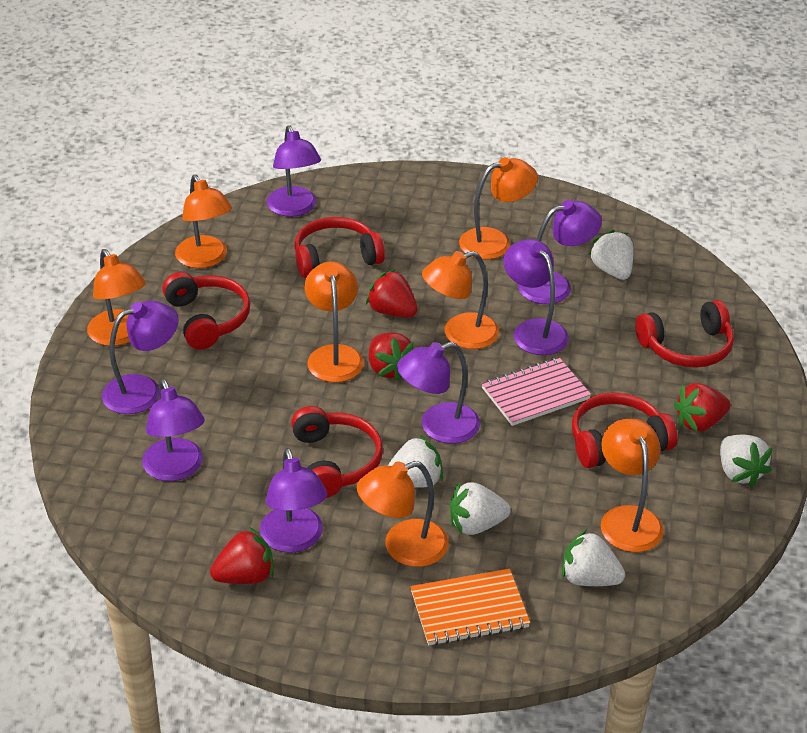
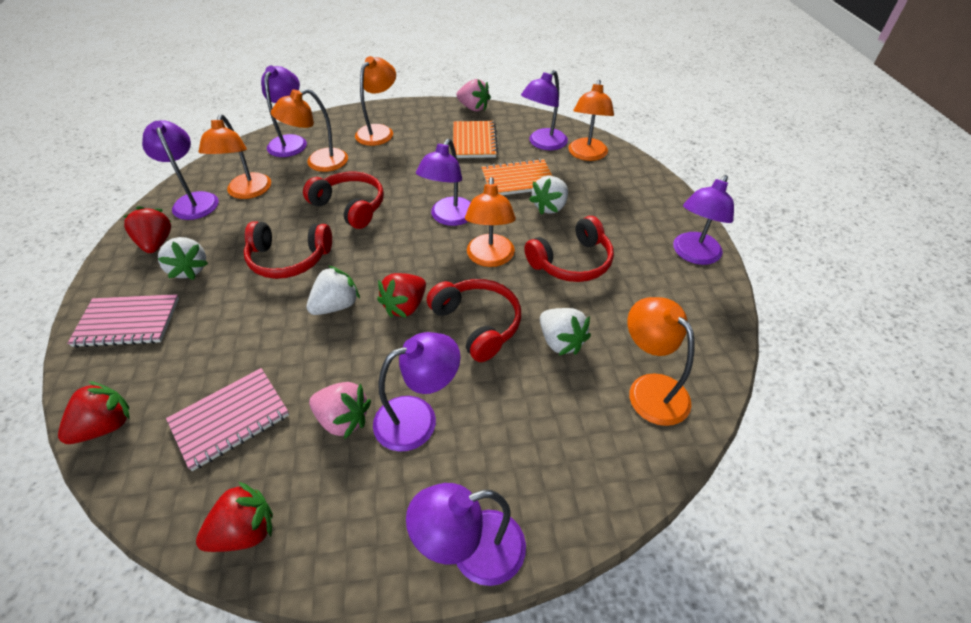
orange lamp: [87,249,146,346] [175,175,232,268] [305,261,364,382] [357,461,449,567] [422,251,499,349] [459,157,538,259] [601,419,664,552] = 7 -> [198,114,271,199] [271,89,348,172] [355,56,396,146] [465,177,516,267] [569,80,614,161] [627,297,695,426] = 6
orange notebook: [411,569,530,646] = 1 -> [453,121,498,158] [481,158,552,195] = 2
pink notebook: [482,357,591,426] = 1 -> [67,294,179,348] [166,368,289,471] = 2
pink strawberry: none = 0 -> [309,382,371,439] [456,79,491,111] = 2
red headphones: [162,272,250,350] [291,406,383,498] [294,217,385,278] [572,392,678,468] [635,300,734,368] = 5 -> [244,221,332,279] [303,172,384,229] [427,279,521,362] [524,216,614,282] = 4
white strawberry: [388,435,443,488] [450,482,511,535] [562,529,625,586] [589,230,634,280] [720,435,773,487] = 5 -> [158,237,208,280] [307,266,360,315] [529,176,568,215] [540,308,591,356] = 4

